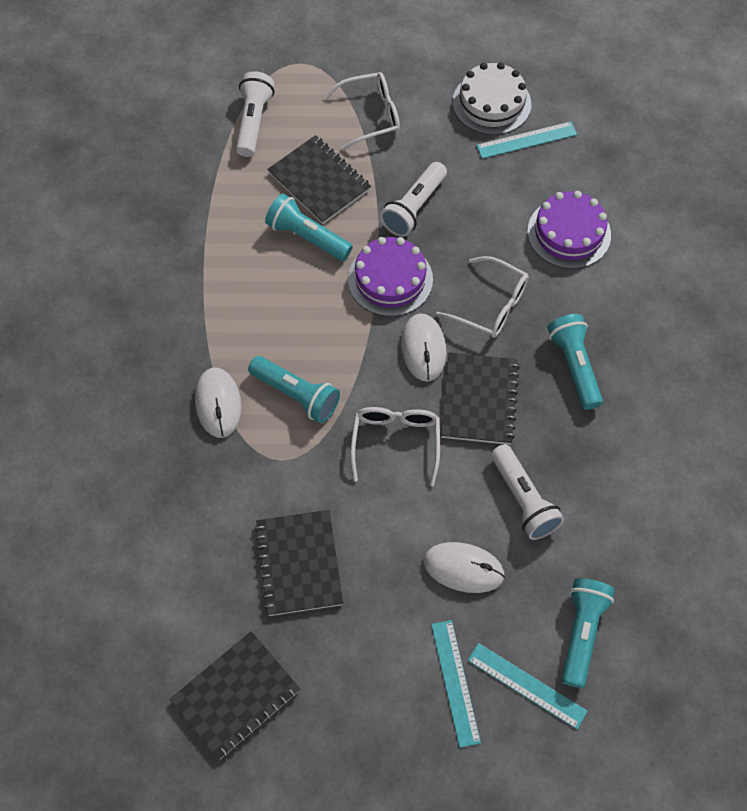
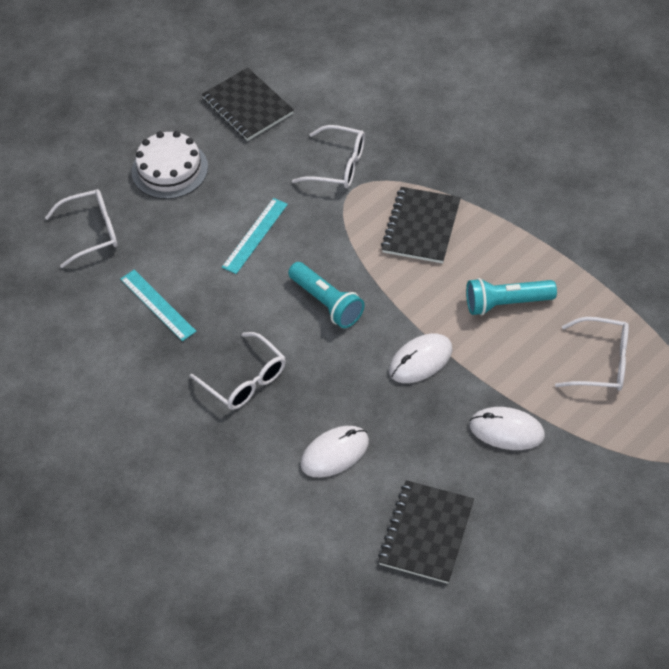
black notebook: [170,631,300,760] [255,510,343,616] [267,135,371,224] [441,352,520,445] = 4 -> [202,67,294,141] [378,480,474,584] [381,187,461,263] = 3
purple cake: [348,237,433,316] [527,191,611,269] = 2 -> none = 0
turquoise flashlight: [248,356,340,423] [265,194,353,261] [548,314,603,410] [562,578,615,688] = 4 -> [288,262,364,328] [466,278,557,316] = 2
turquoise ruler: [431,620,481,748] [468,643,588,729] [476,122,577,159] = 3 -> [120,270,196,341] [222,198,288,274] = 2
white flashlight: [236,71,274,157] [380,162,447,237] [491,444,564,540] = 3 -> none = 0
white glasses: [324,72,400,151] [350,407,440,486] [436,256,529,338] = 3 -> [45,189,117,268] [190,332,286,410] [292,125,365,188] [555,317,629,391] = 4

